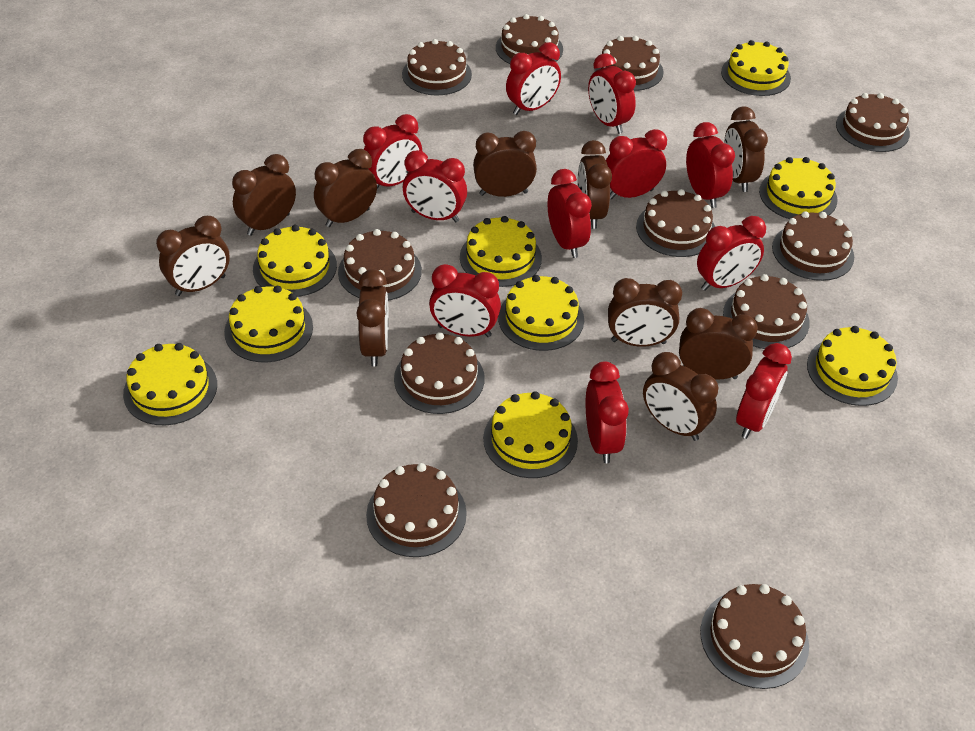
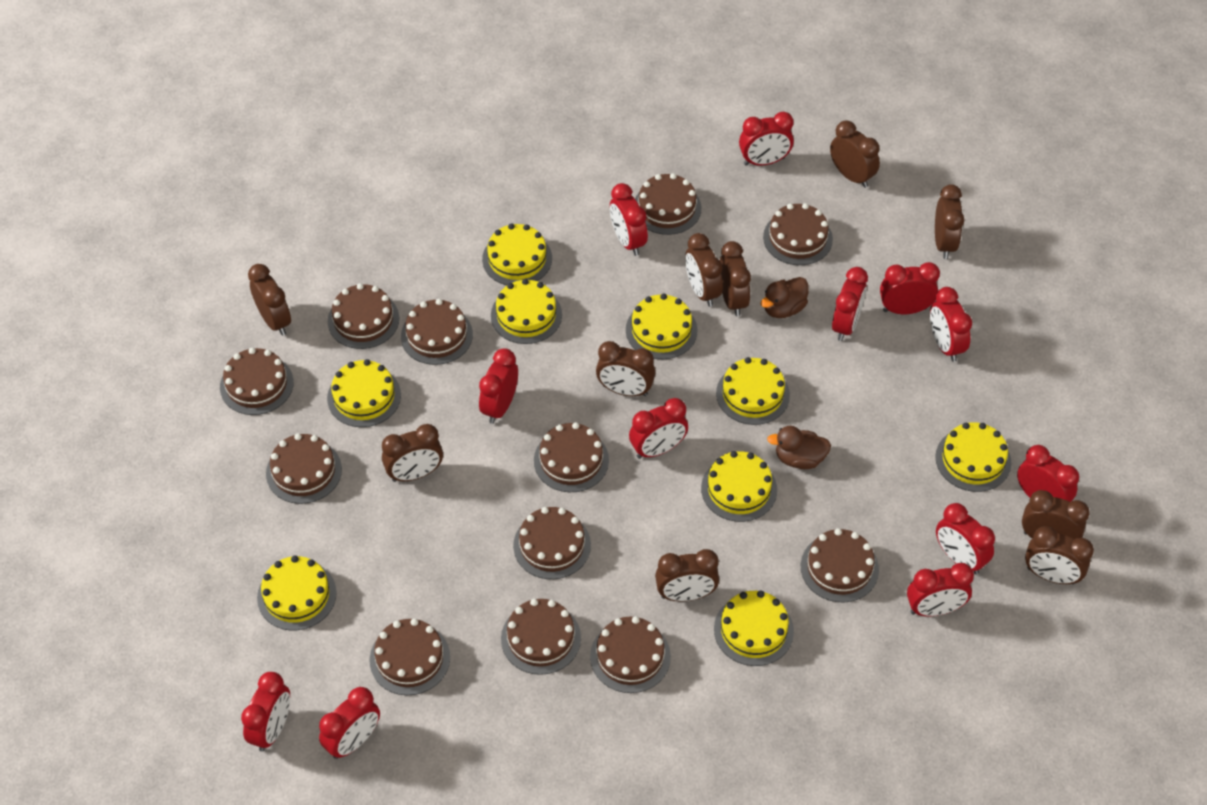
brown cake: [338,229,422,301] [366,463,467,557] [394,332,485,414] [402,39,472,95] [496,14,563,64] [594,36,664,91] [636,189,715,257] [700,584,809,689] [723,274,810,349] [772,211,854,281] [836,93,910,152] = 11 -> [220,348,294,415] [266,433,342,504] [328,283,399,349] [370,618,450,695] [401,299,473,365] [501,599,581,675] [513,507,591,579] [534,422,609,492] [590,616,671,693] [635,173,701,235] [763,203,833,265] [801,528,879,602] = 12
brown duck: none = 0 -> [761,277,809,318] [767,426,831,469] = 2
red clock: [363,114,422,189] [403,150,467,222] [429,264,501,337] [506,42,561,115] [548,169,592,258] [586,361,629,463] [588,53,636,134] [606,129,667,199] [686,122,735,208] [697,216,766,291] [736,343,792,439] = 11 -> [241,672,290,752] [319,687,380,759] [479,348,518,424] [610,183,648,256] [629,398,688,459] [739,112,794,166] [832,267,868,341] [880,262,940,314] [907,563,974,616] [930,287,972,362] [936,503,995,574] [1017,445,1079,502] = 12

